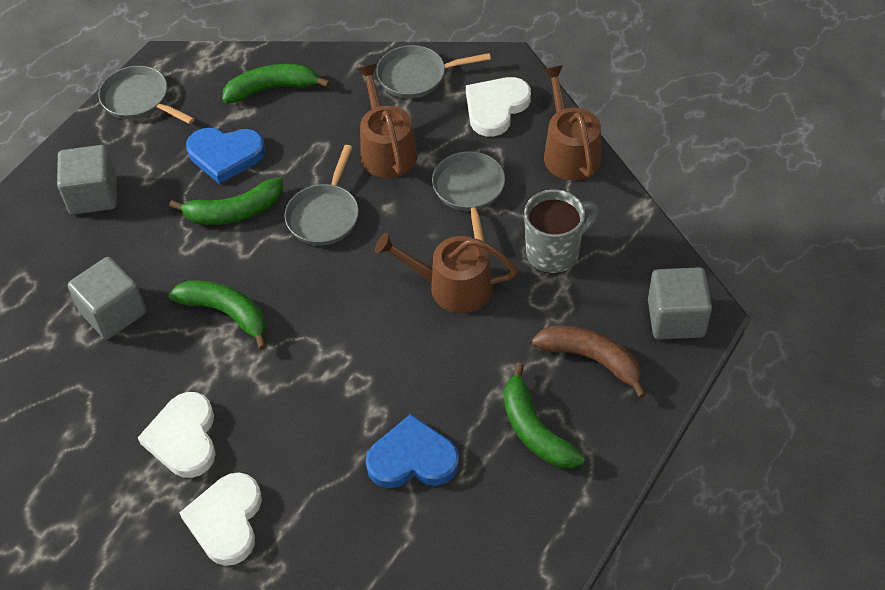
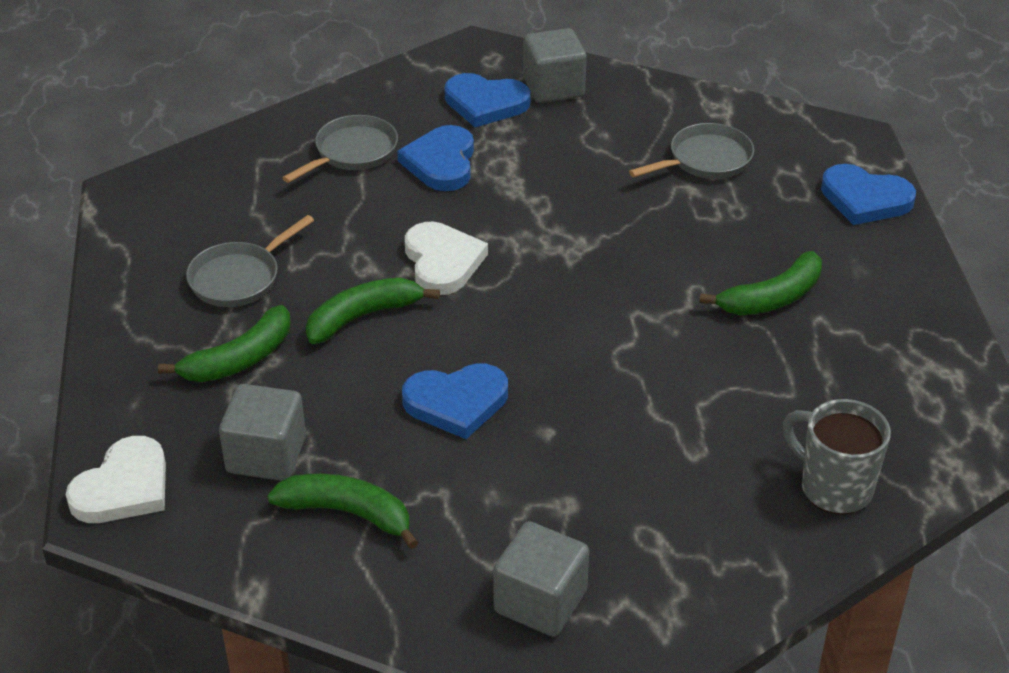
blue heart: [186,128,265,184] [366,414,459,488] = 2 -> [397,125,474,191] [402,363,508,439] [445,73,531,127] [821,164,916,225] = 4
brown banana: [532,326,647,398] = 1 -> none = 0
brown watering can: [357,64,417,178] [375,233,518,313] [543,65,601,180] = 3 -> none = 0
grey pan: [99,66,195,124] [284,145,359,246] [377,45,491,99] [432,151,505,242] = 4 -> [186,215,314,307] [282,115,398,183] [629,123,754,179] = 3
white heart: [138,392,216,478] [179,472,262,566] [466,77,531,137] = 3 -> [66,436,166,523] [405,222,488,295] = 2

